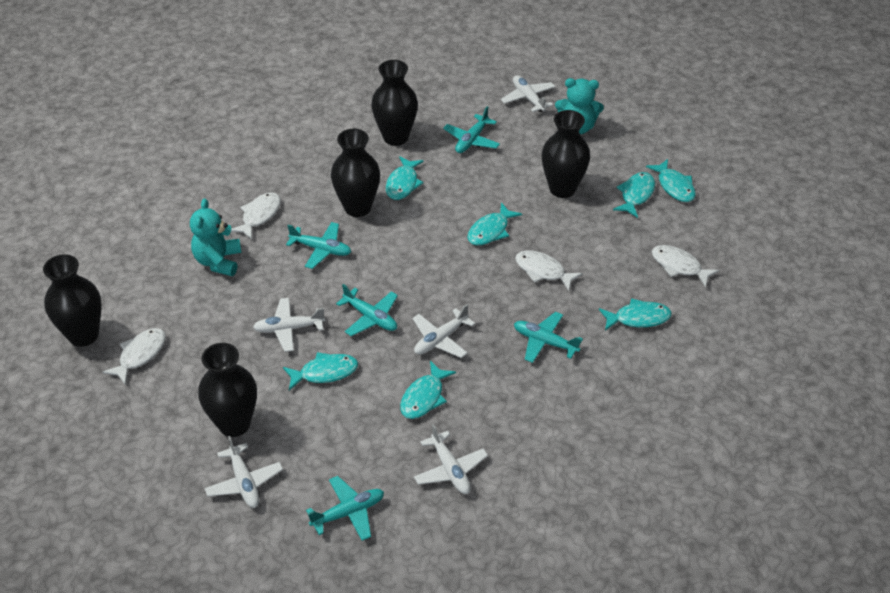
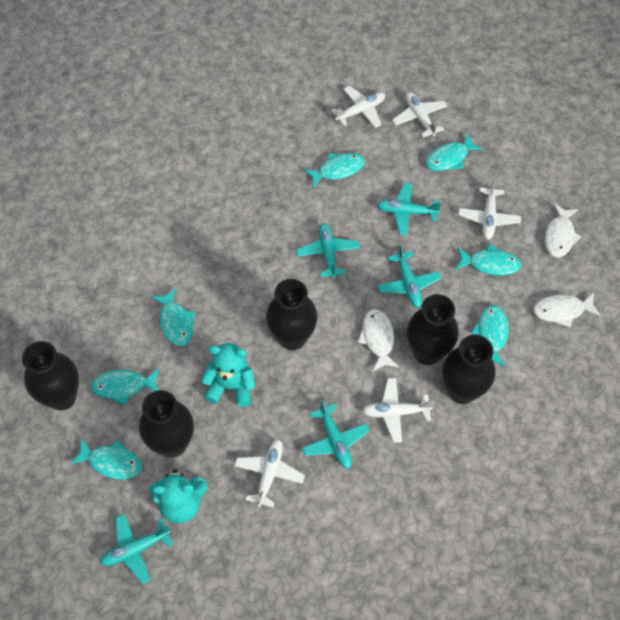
white fish: [102,328,166,385] [231,192,281,240] [515,250,583,291] [652,245,719,287] = 4 -> [358,309,400,372] [533,293,601,328] [545,203,581,257] = 3

